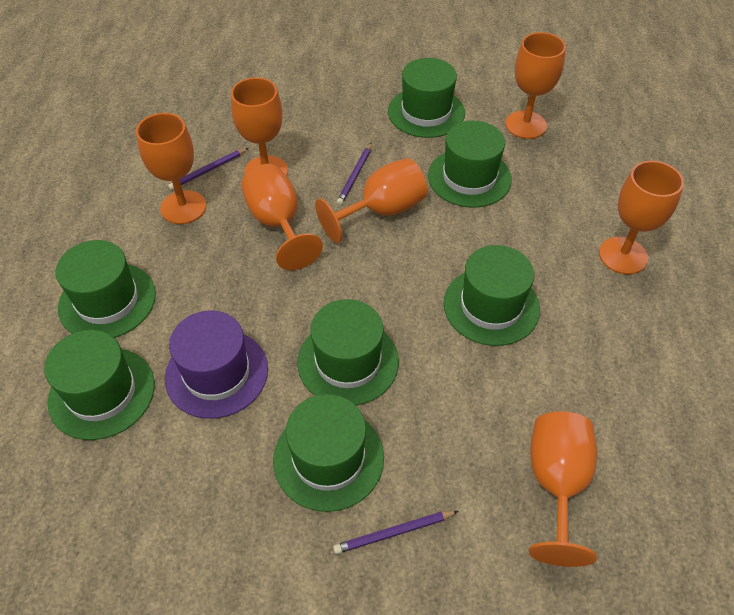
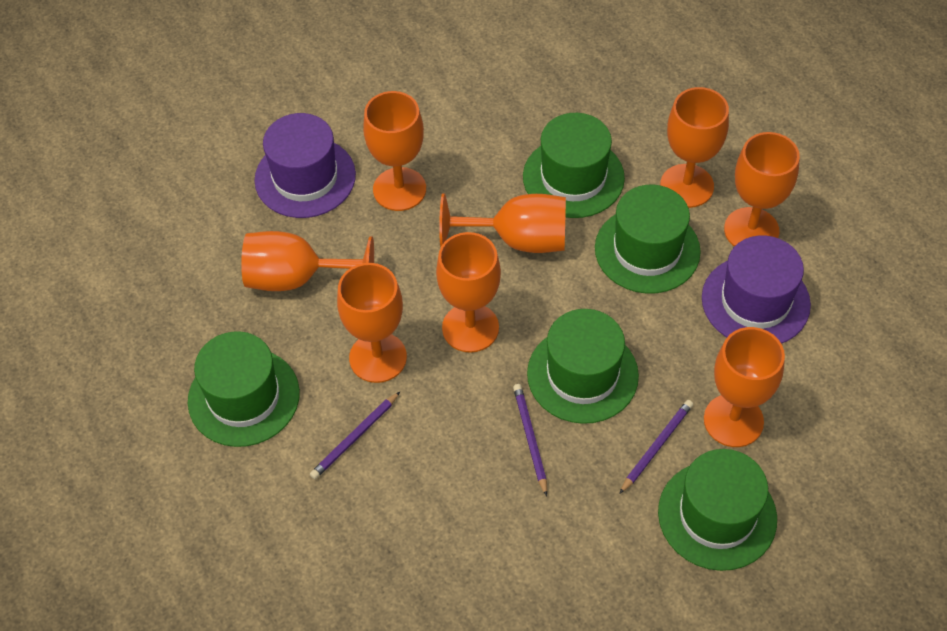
green hat: [44,330,155,440] [56,240,156,338] [273,394,384,512] [298,299,399,405] [388,58,465,138] [428,121,512,208] [443,245,540,346] = 7 -> [188,331,300,447] [523,113,625,218] [527,309,639,424] [595,185,701,294] [658,449,777,571] = 5
orange goblet: [136,113,206,224] [231,77,288,176] [241,164,323,270] [315,158,427,243] [505,32,566,139] [529,411,597,567] [599,161,684,275] = 7 -> [241,231,374,291] [337,263,407,383] [363,91,426,211] [436,232,501,353] [439,193,566,253] [660,87,729,208] [704,327,785,447] [724,132,800,247] = 8
purple hat: [165,311,268,419] = 1 -> [255,113,356,218] [702,236,811,344] = 2

